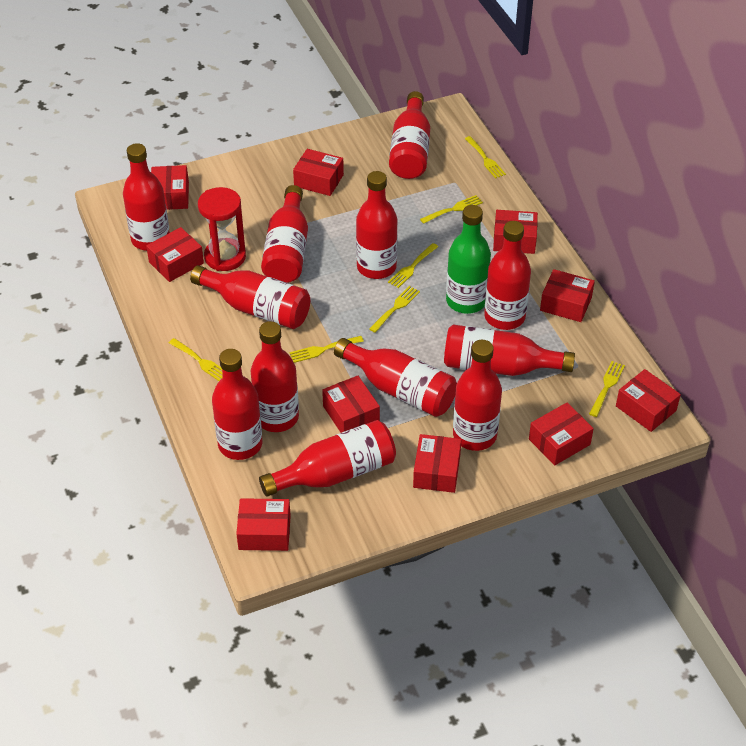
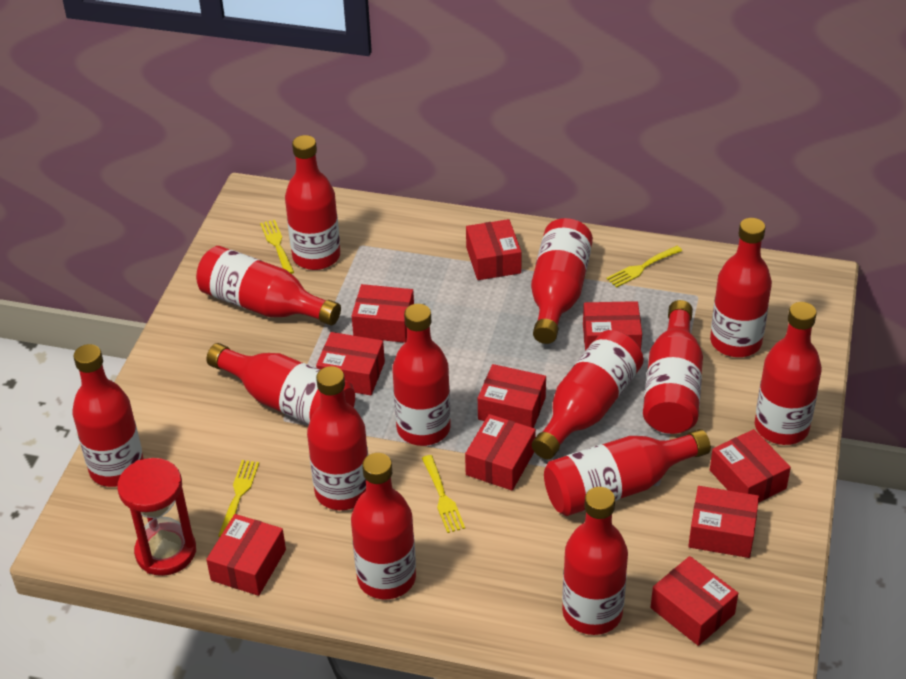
green bottle: [446,205,491,314] = 1 -> none = 0
red bottle: [123,143,170,251] [190,265,310,329] [212,349,262,460] [251,321,299,432] [259,420,396,497] [261,185,308,283] [334,338,457,417] [356,171,398,279] [389,91,430,179] [444,325,575,376] [453,340,502,451] [484,221,531,330] = 12 -> [72,344,144,487] [196,246,341,325] [206,343,355,425] [285,135,340,270] [307,366,368,510] [351,453,416,599] [392,304,451,446] [531,218,593,344] [532,330,643,459] [544,429,711,516] [562,487,628,635] [643,300,703,434] [710,218,772,357] [755,302,822,445] = 14
yellow fork: [169,338,223,381] [289,336,364,363] [369,286,420,333] [388,243,438,288] [420,195,483,224] [465,136,506,179] [589,361,625,417] = 7 -> [218,460,259,537] [260,220,294,274] [422,455,465,533] [606,246,682,288] = 4

